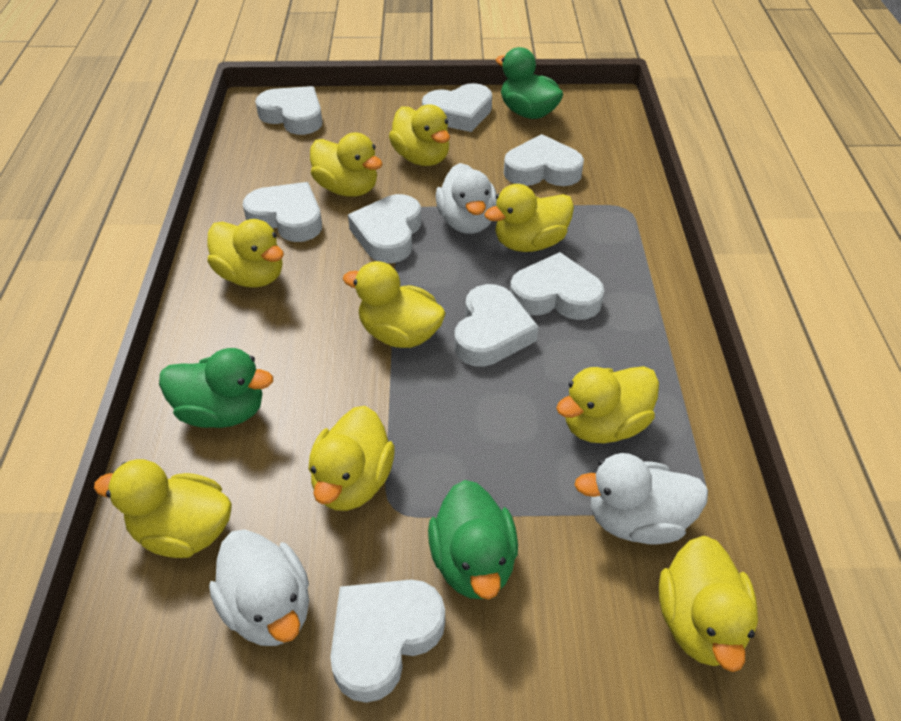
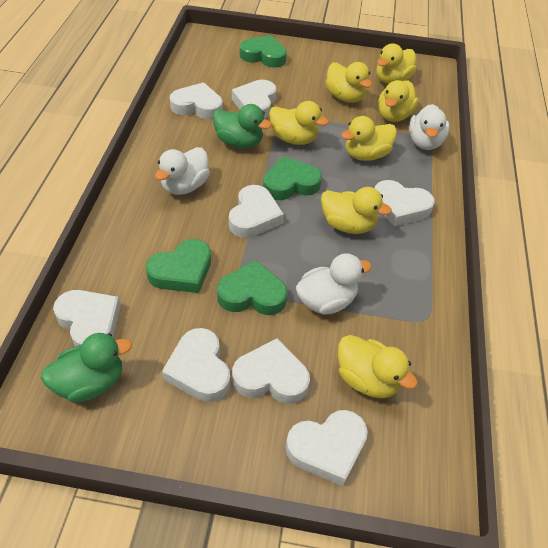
green duck: [159,348,273,428] [428,480,518,599] [495,47,563,119] = 3 -> [41,333,132,403] [213,104,272,148] = 2
green heart: none = 0 -> [146,239,211,293] [217,260,288,315] [239,35,287,68] [263,156,322,200] = 4
yellow duck: [94,459,232,558] [207,219,284,288] [309,406,395,511] [310,132,383,197] [343,261,446,348] [389,104,450,166] [484,184,574,252] [556,366,659,443] [659,536,758,672] = 9 -> [269,101,329,145] [321,187,392,234] [326,62,372,103] [338,335,418,398] [341,116,397,161] [376,44,416,84] [378,80,419,122] = 7

